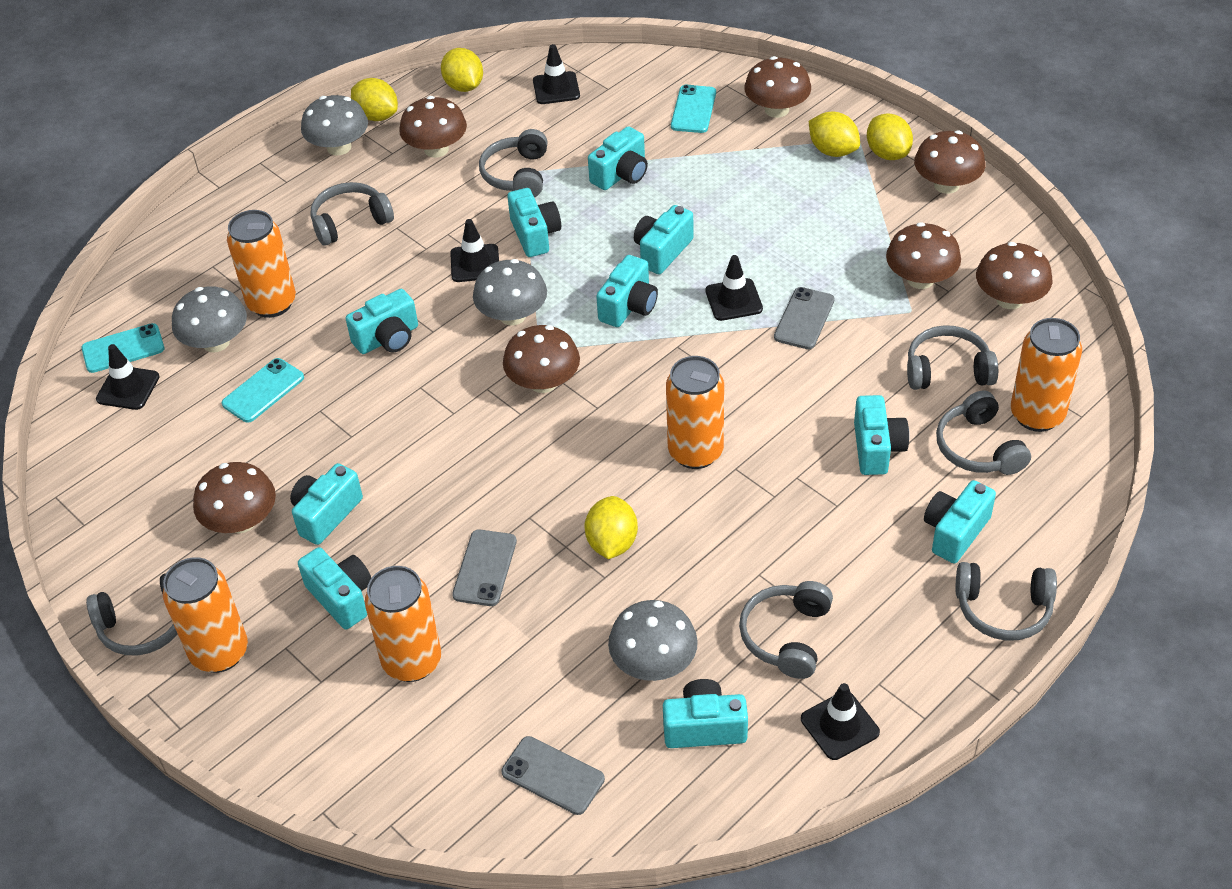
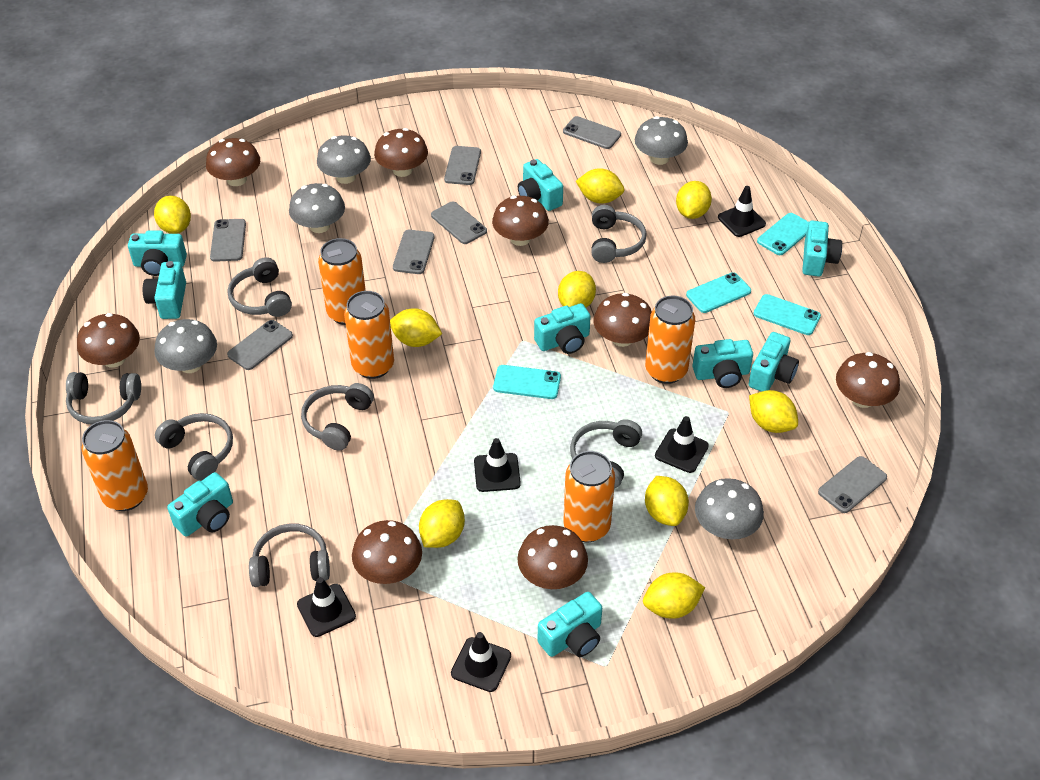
brown mushroom: [193,462,276,533] [399,96,467,158] [503,325,580,393] [744,56,811,118] [886,222,961,289] [914,130,985,194] [976,242,1053,309] = 7 -> [77,313,140,368] [206,138,260,186] [352,520,422,584] [374,128,428,177] [492,196,549,246] [518,525,588,589] [593,293,652,347] [836,352,900,408] = 8
grey mushroom: [172,286,247,352] [301,95,368,156] [473,259,547,326] [608,600,698,681] = 4 -> [155,319,217,373] [289,183,345,233] [317,135,371,184] [635,116,688,165] [695,478,764,539] = 5
grey phone: [452,530,517,606] [501,736,605,815] [774,287,835,349] = 3 -> [210,219,246,262] [227,320,293,370] [393,230,435,274] [431,201,487,244] [444,146,481,185] [563,116,621,149] [818,456,887,513] = 7
turquoise camera: [290,463,363,545] [298,547,371,629] [346,289,418,354] [507,188,561,257] [588,126,648,190] [596,255,658,327] [634,205,694,274] [663,679,748,748] [854,395,909,475] [924,480,996,563] = 10 -> [128,230,187,276] [143,261,186,319] [167,472,233,537] [518,159,563,211] [534,303,591,354] [538,592,602,657] [692,339,753,388] [748,332,799,392] [802,221,842,277] = 9
turquoise phone: [81,323,164,373] [222,358,304,423] [671,85,716,133] = 3 -> [493,365,561,399] [686,272,751,313] [753,294,821,335] [757,213,809,255] = 4
yellow lemon: [351,78,398,121] [441,48,483,92] [585,496,638,559] [809,111,860,157] [867,113,913,160] = 5 -> [154,196,191,234] [390,308,442,347] [419,499,465,548] [558,271,596,308] [576,168,624,204] [643,572,705,619] [645,476,689,526] [676,181,712,219] [749,390,798,433] = 9

